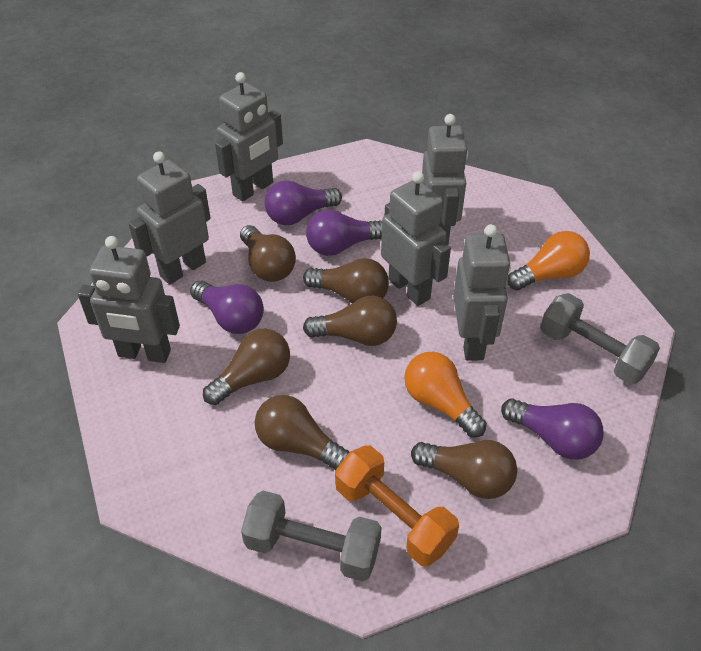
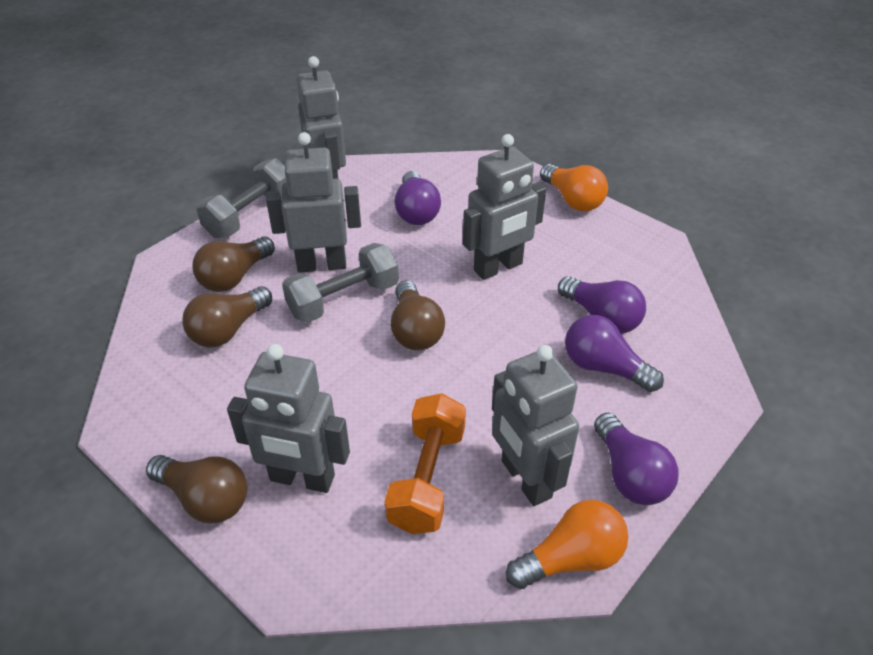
brown light bulb: [203,329,290,405] [240,225,296,282] [255,395,349,470] [303,258,389,303] [303,295,397,346] [411,440,517,499] = 6 -> [146,455,248,524] [182,286,272,347] [192,236,275,292] [391,280,445,350] = 4
grey robot: [78,236,180,363] [129,151,211,284] [215,72,283,202] [381,171,451,306] [422,114,468,245] [453,224,511,361] = 6 -> [227,344,350,493] [266,132,361,273] [297,56,346,179] [463,134,546,280] [492,345,579,506] = 5

